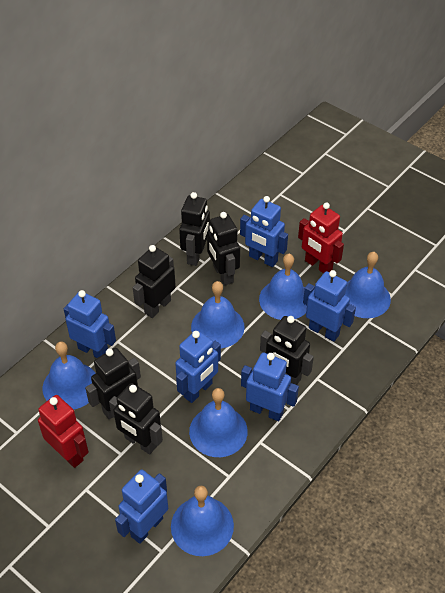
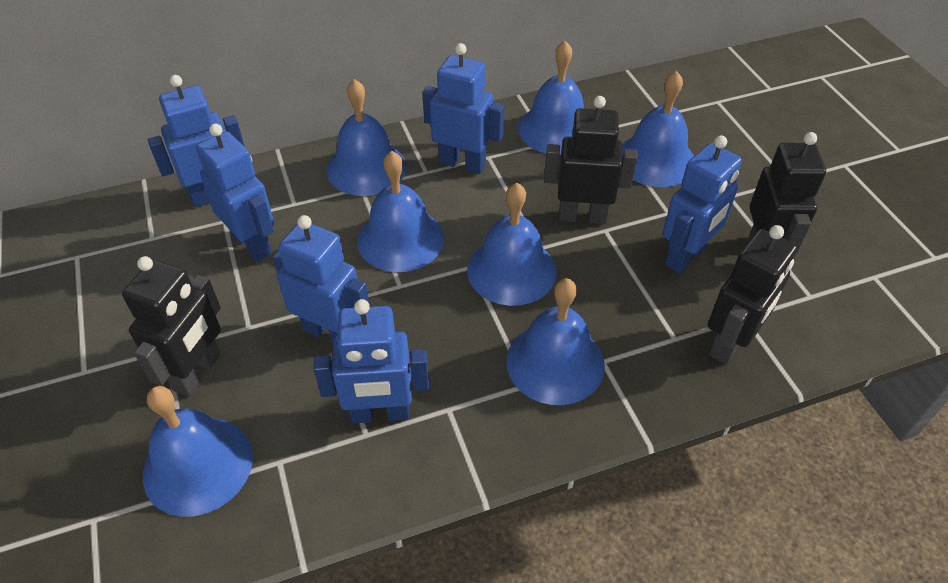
black robot: [85,348,141,419] [109,383,163,454] [133,245,176,318] [179,192,210,266] [207,212,240,286] [260,316,314,385] = 6 -> [122,256,221,397] [544,96,638,224] [708,225,797,365] [749,132,826,254] = 4
blue bell: [43,342,96,410] [171,486,234,556] [189,388,248,457] [191,281,245,348] [259,254,307,320] [345,252,391,318] = 6 -> [143,386,253,517] [327,79,407,196] [357,151,444,272] [467,183,557,306] [506,278,605,405] [518,41,584,155] [622,71,694,187] = 7
red robot: [38,395,89,468] [298,203,344,273] = 2 -> none = 0

